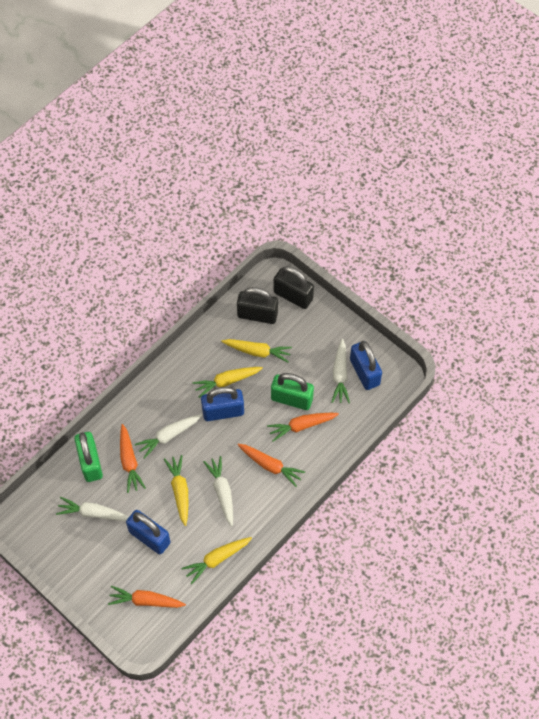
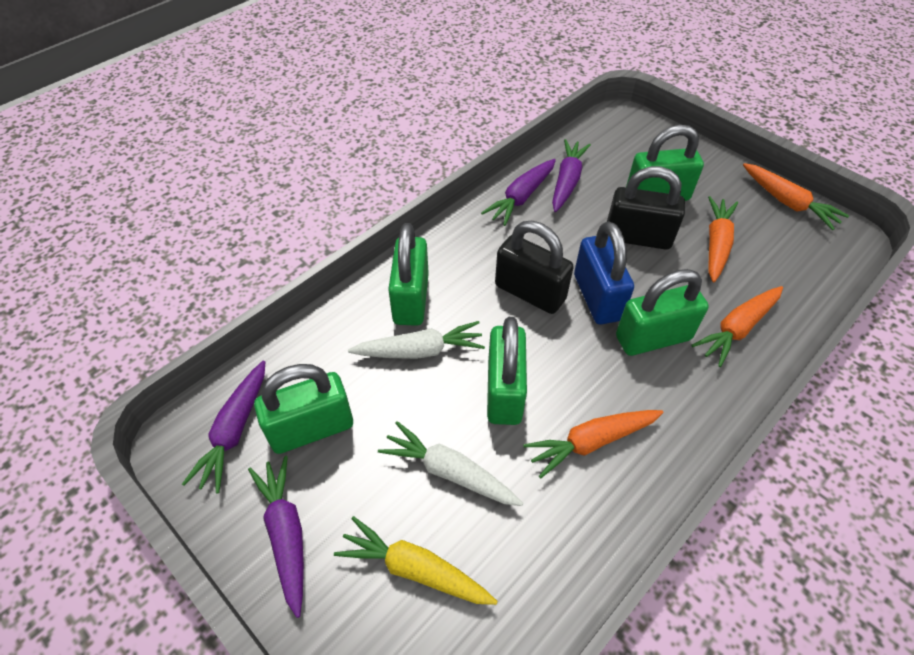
blue padlock: [126,510,171,554] [201,387,244,421] [350,341,382,390] = 3 -> [574,221,634,324] = 1
green padlock: [74,432,103,482] [271,373,314,410] = 2 -> [254,364,353,454] [388,223,429,326] [487,317,527,425] [616,269,709,356] [626,125,704,201] = 5
purple carrot: none = 0 -> [182,361,265,493] [248,456,304,618] [481,159,556,226] [552,139,591,212] = 4
white carrot: [56,497,129,521] [135,414,202,459] [203,456,233,526] [332,339,350,403] = 4 -> [348,321,485,359] [378,421,523,506] = 2
yellow carrot: [164,455,188,526] [182,537,252,584] [192,367,263,398] [221,339,292,363] = 4 -> [334,516,498,605] = 1

